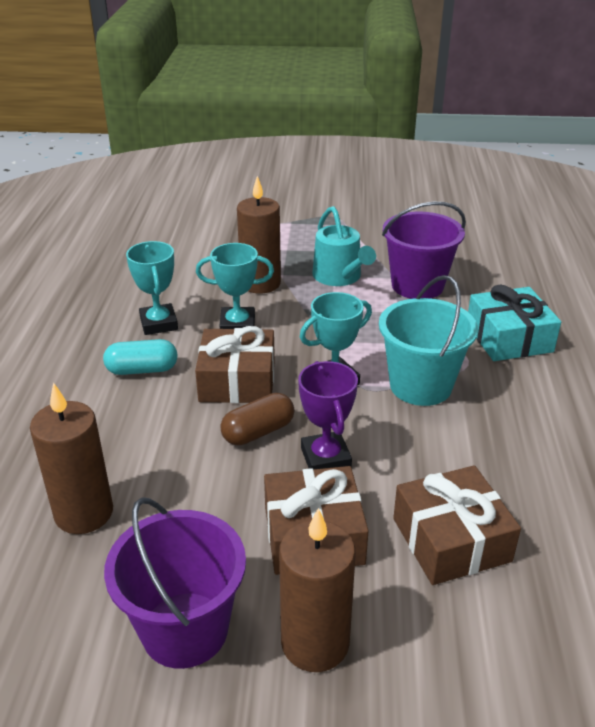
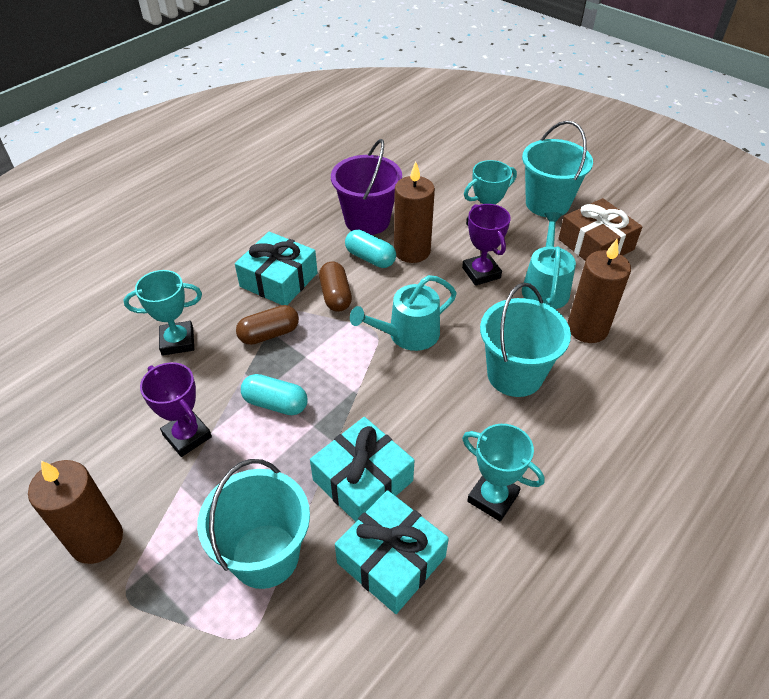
brown capsule: [221,393,295,446] = 1 -> [236,305,299,345] [319,262,352,312] = 2
brown gift: [195,326,275,403] [264,466,369,575] [393,465,521,585] = 3 -> [558,198,643,261] = 1
purple bucket: [104,497,246,669] [382,202,466,299] = 2 -> [331,139,402,235] = 1
purple trophy: [298,361,358,470] = 1 -> [140,362,212,457] [462,204,511,286] = 2
turquoise bucket: [379,275,478,406] = 1 -> [197,459,310,589] [480,283,571,397] [522,121,593,217] = 3
turquoise capsule: [103,339,178,375] = 1 -> [241,374,308,415] [345,230,396,268] = 2
turquoise gift: [468,285,561,361] = 1 -> [235,232,318,305] [310,417,415,522] [335,490,449,614] = 3
turquoise watering can: [312,206,376,286] = 1 -> [350,275,457,351] [522,212,576,309] = 2

